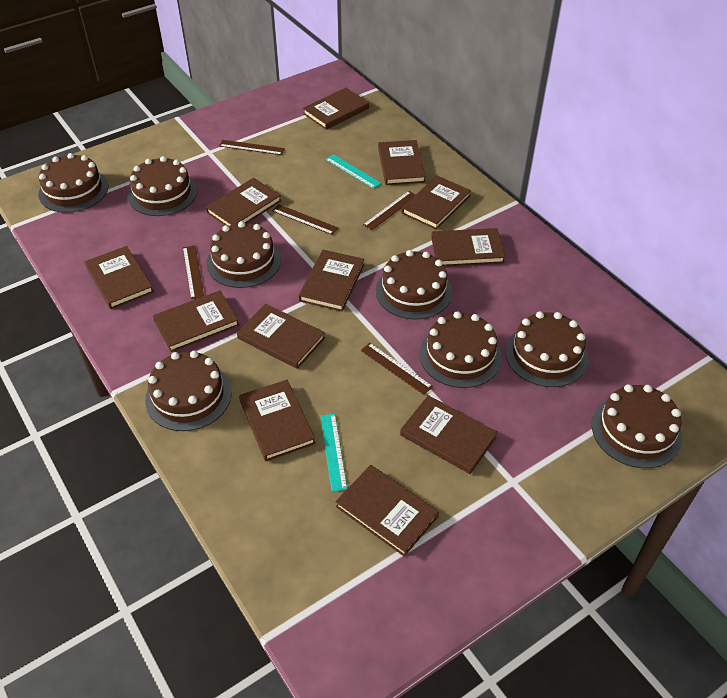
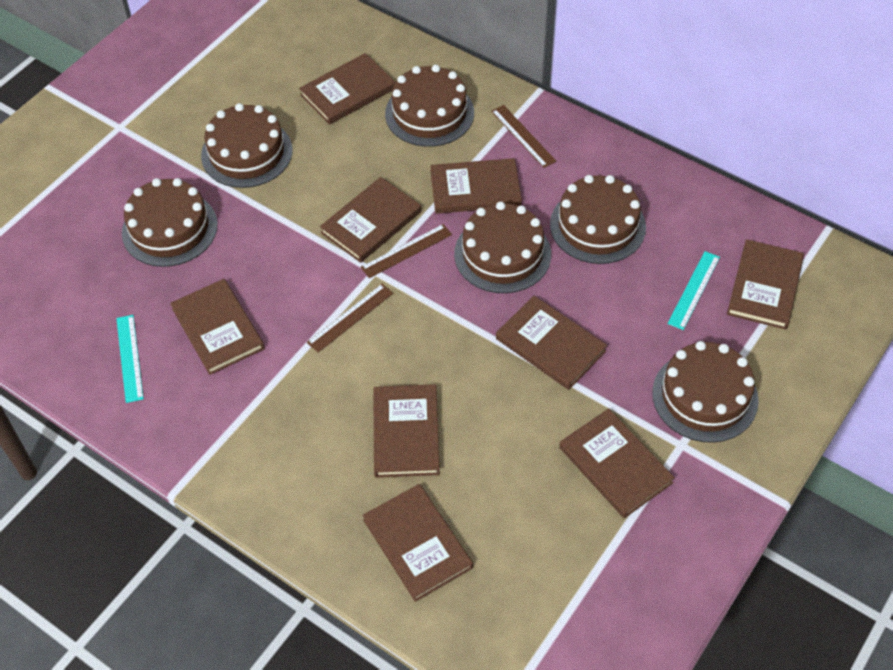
brown book: [85,246,154,309] [153,291,239,352] [206,178,281,226] [237,304,325,369] [239,380,316,461] [299,250,364,311] [303,88,369,130] [335,465,439,557] [378,140,426,185] [400,395,498,474] [402,176,471,230] [431,228,505,266] = 12 -> [170,279,265,375] [299,53,395,125] [320,177,421,263] [363,484,473,602] [373,384,440,478] [430,158,522,214] [496,296,607,390] [559,409,675,518] [727,239,804,330] = 9
brown cake: [38,153,108,213] [128,156,197,216] [145,351,231,431] [206,221,281,288] [376,250,452,320] [419,311,502,388] [505,311,588,387] [592,384,682,468] = 8 -> [122,178,218,267] [201,103,292,188] [385,64,474,147] [454,201,551,293] [550,175,646,264] [652,341,759,443] = 6
brown ruler: [183,245,204,299] [219,140,285,155] [272,204,338,235] [361,343,433,395] [363,191,416,231] = 5 -> [307,284,393,352] [361,224,452,278] [491,105,556,168] = 3

